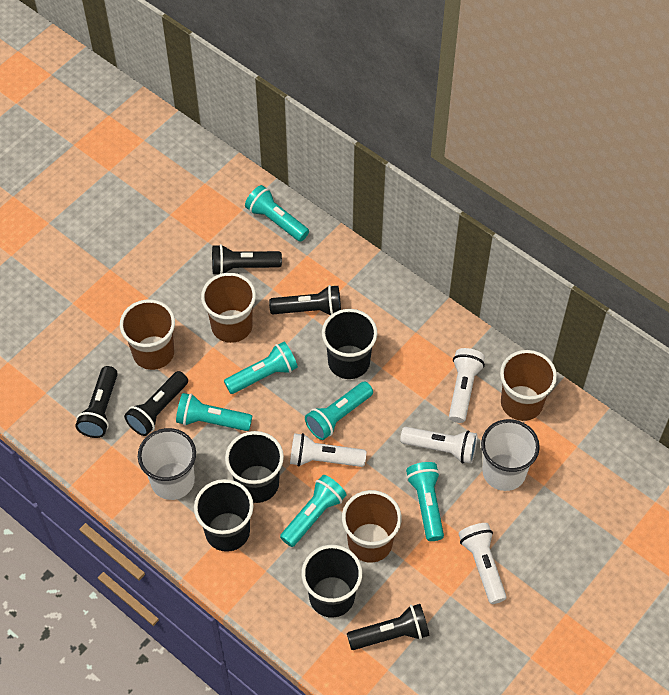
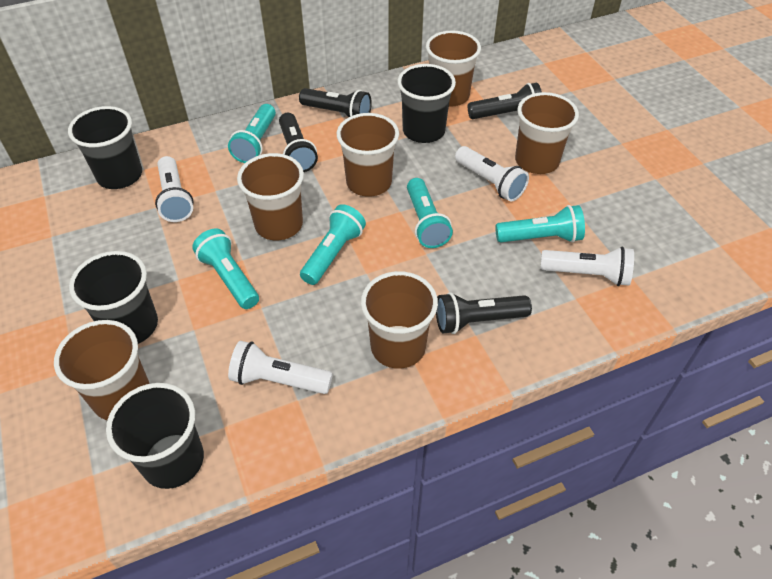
black flashlight: [75,366,118,438] [124,371,188,436] [212,244,282,274] [269,285,341,315] [347,604,430,650] = 5 -> [279,113,318,172] [299,88,372,117] [436,292,532,334] [468,83,542,119] = 4
brown cup: [120,299,175,370] [201,273,256,343] [342,490,401,563] [500,350,557,421] = 4 -> [54,320,150,420] [237,153,304,240] [337,113,399,197] [361,271,438,369] [426,30,481,107] [515,92,579,174] = 6
turquoise flashlight: [176,393,252,431] [224,342,298,394] [245,185,309,242] [280,475,347,547] [305,382,373,440] [406,462,444,541] = 6 -> [192,229,259,309] [228,104,276,163] [300,204,366,285] [407,178,453,248] [495,205,585,243] = 5
white cup: [138,428,196,500] [481,419,540,491] = 2 -> none = 0

